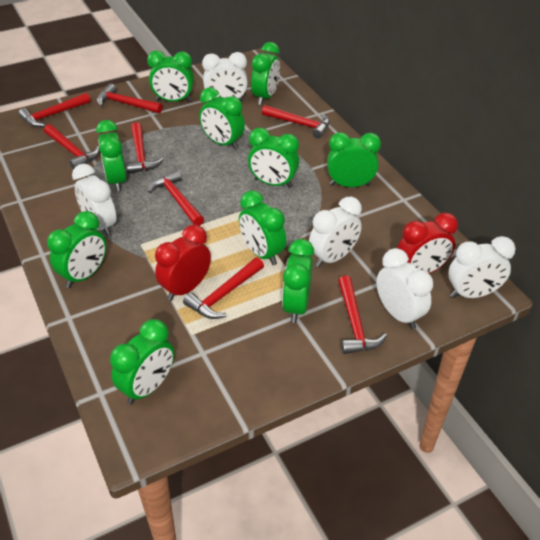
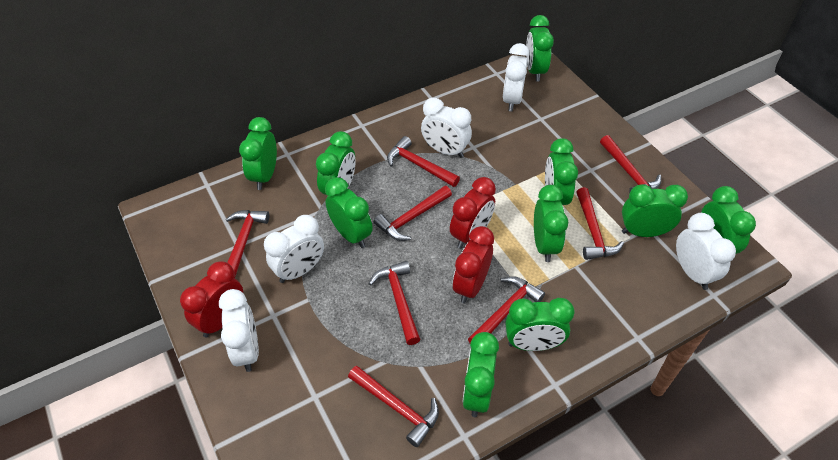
red clock: [155,225,211,301] [397,213,458,273] = 2 -> [180,261,243,337] [450,177,496,249] [453,226,494,304] = 3

